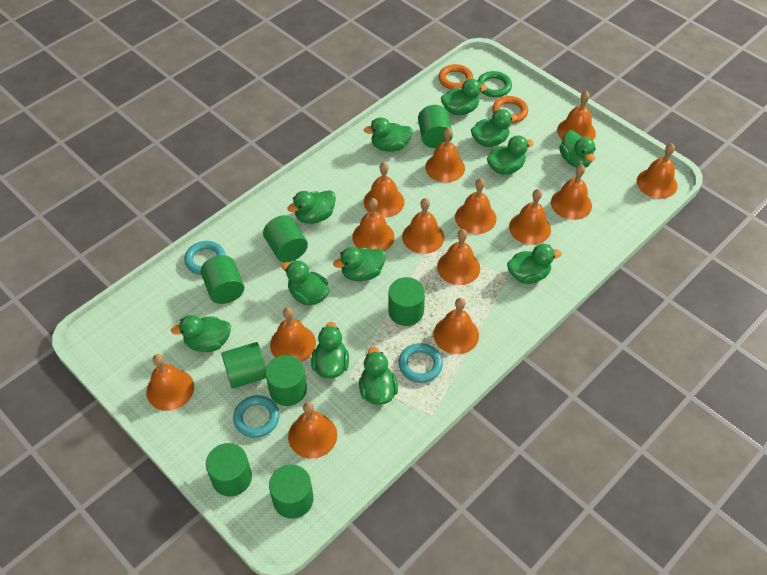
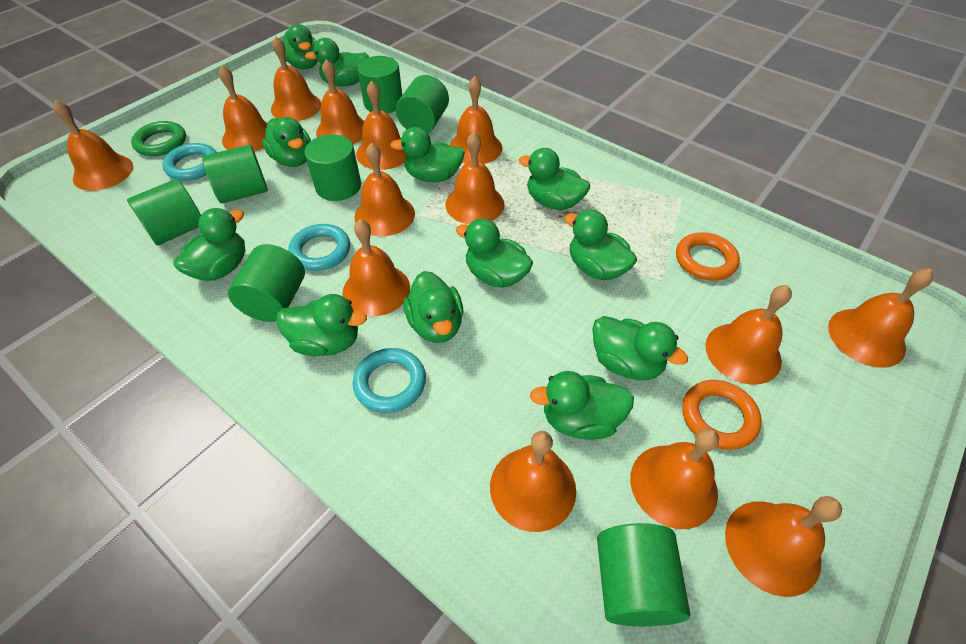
green cylinder: [201,255,244,304] [206,443,252,497] [221,342,266,388] [263,215,308,262] [265,355,307,406] [269,465,314,519] [388,277,425,326] [418,105,453,148] = 8 -> [127,179,201,246] [202,145,268,203] [228,244,305,322] [304,134,361,201] [357,56,402,113] [396,75,449,133] [597,523,690,626] = 7

